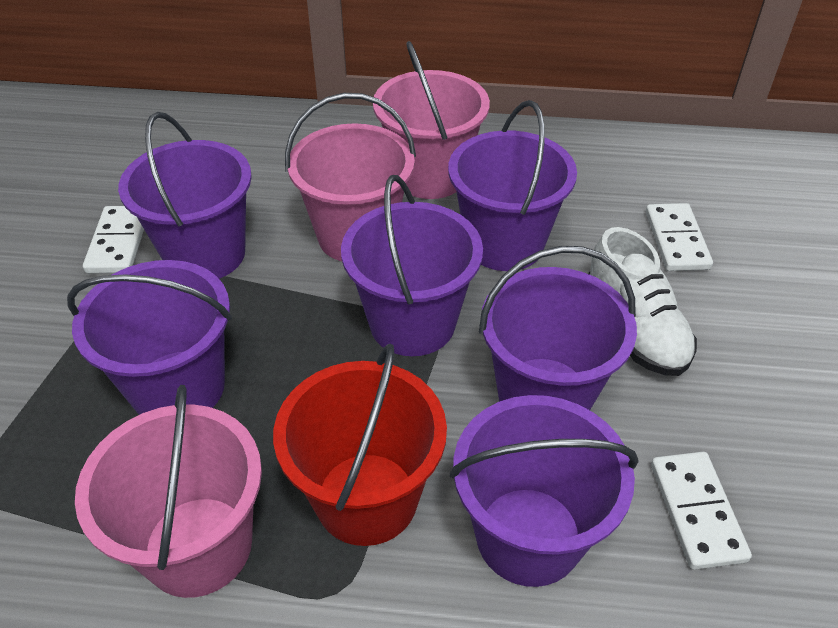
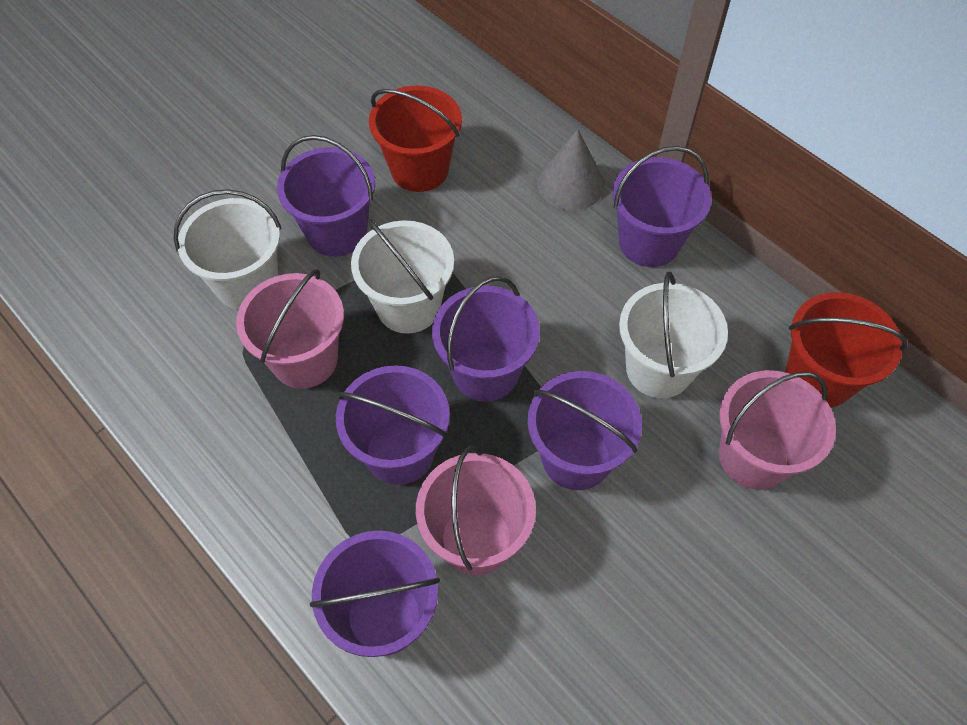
grey cone: none = 0 -> [538,129,604,211] = 1
red bucket: [273,344,447,546] = 1 -> [369,86,462,192] [785,292,908,408] = 2
white bucket: none = 0 -> [174,189,282,310] [351,219,454,334] [619,272,728,398] = 3
white domino: [83,206,144,273] [646,203,713,271] [651,452,752,570] = 3 -> none = 0
white shoe: [588,227,697,376] = 1 -> none = 0

